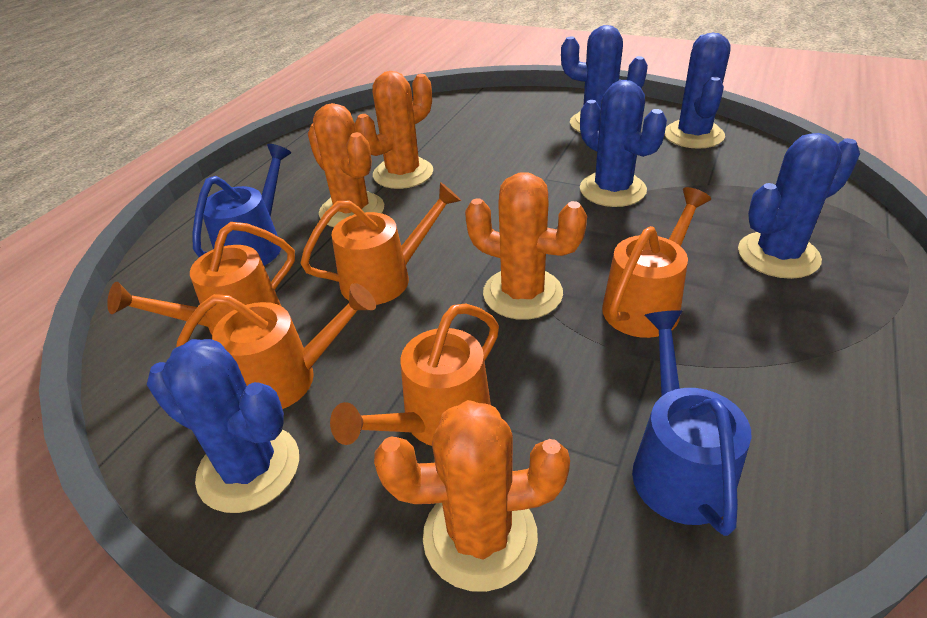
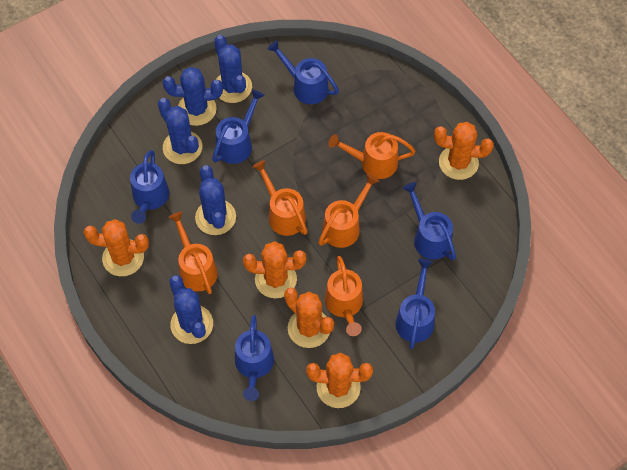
blue watering can: [192,144,291,266] [632,310,752,536] = 2 -> [130,150,169,224] [212,89,265,164] [235,315,274,401] [267,40,339,104] [395,259,435,349] [403,182,456,260] = 6
orange cactus: [308,103,384,227] [355,71,433,189] [374,400,570,592] [465,172,587,320] = 4 -> [84,219,149,276] [243,241,306,298] [284,288,334,348] [306,353,373,408] [434,122,494,180] = 5

